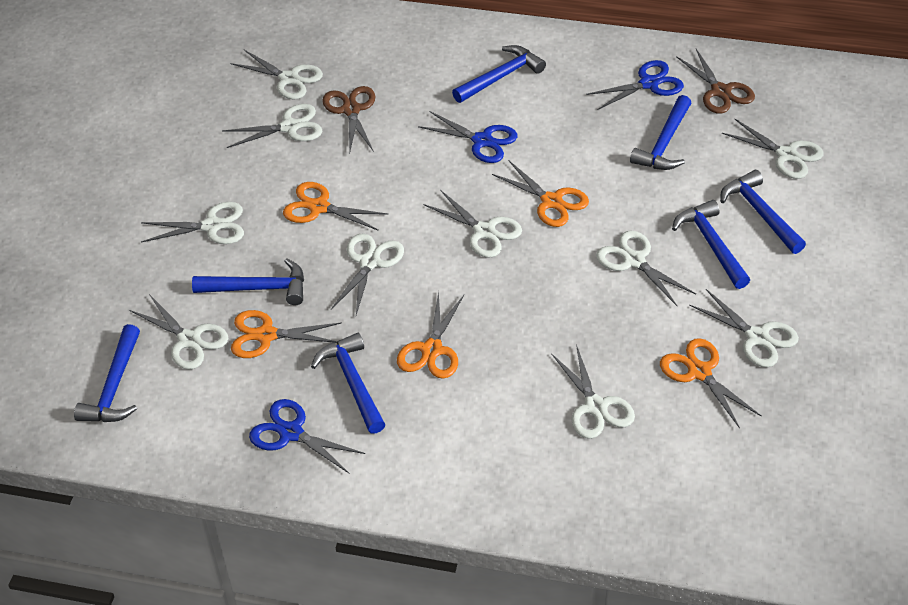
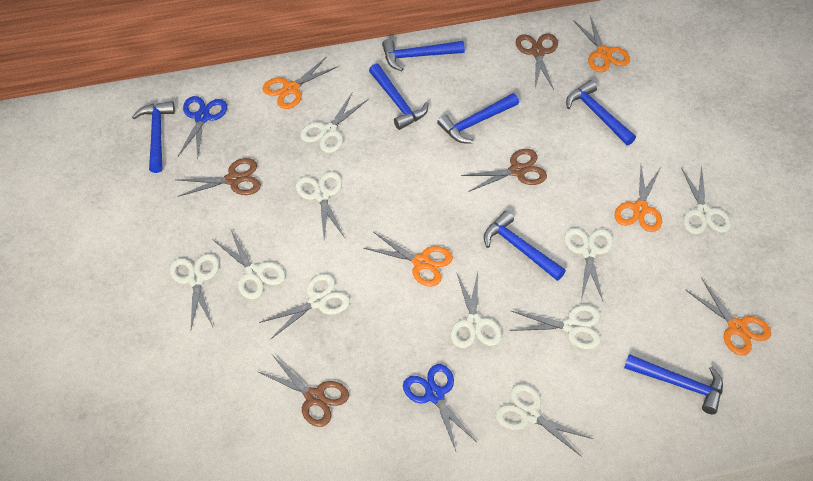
blue scissors: [249,399,365,474] [418,111,518,163] [586,60,684,110] = 3 -> [178,96,227,160] [403,364,477,451] = 2
brown scissors: [322,86,376,153] [676,49,755,114] = 2 -> [176,158,261,197] [257,355,349,427] [461,149,547,192] [516,34,558,90] = 4

